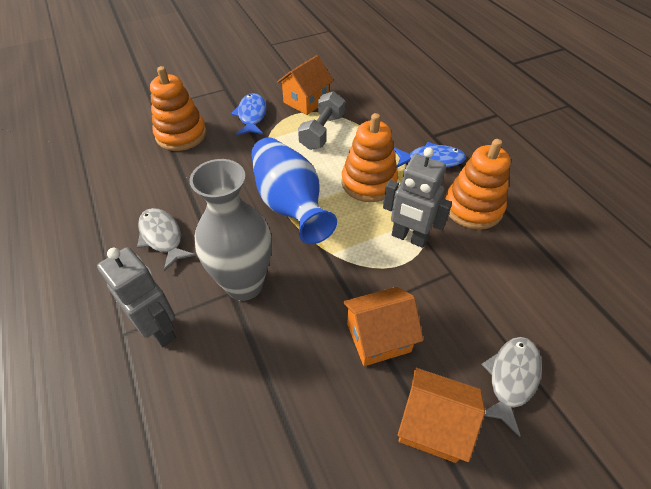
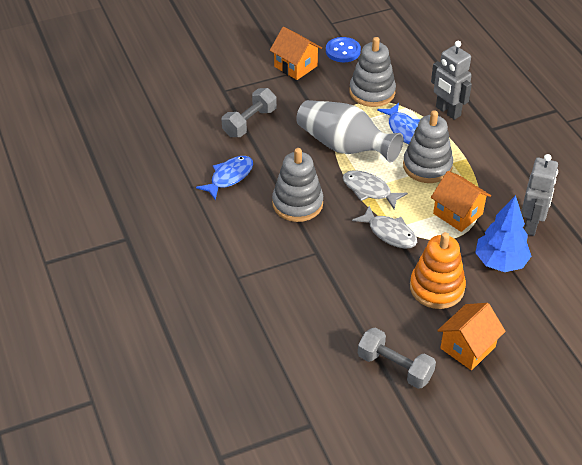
blue button: none = 0 -> [326,37,361,62] = 1
blue tree: none = 0 -> [475,195,531,272] = 1
blue vase: [251,137,337,244] = 1 -> none = 0
grey dumbbell: [298,91,345,150] = 1 -> [222,88,277,137] [358,328,436,389] = 2
grey stacking toy: none = 0 -> [272,148,323,222] [350,37,396,107] [403,110,453,183] = 3
orange stacking toy: [150,66,206,151] [341,113,398,202] [445,139,511,230] = 3 -> [410,232,466,309] = 1

